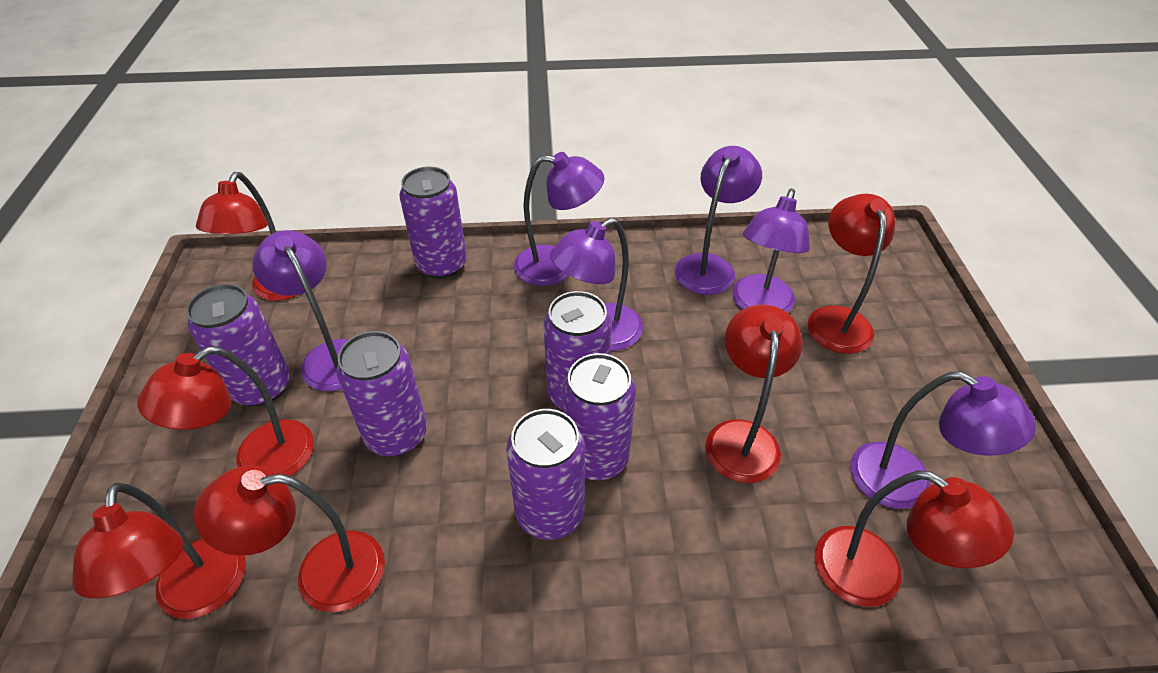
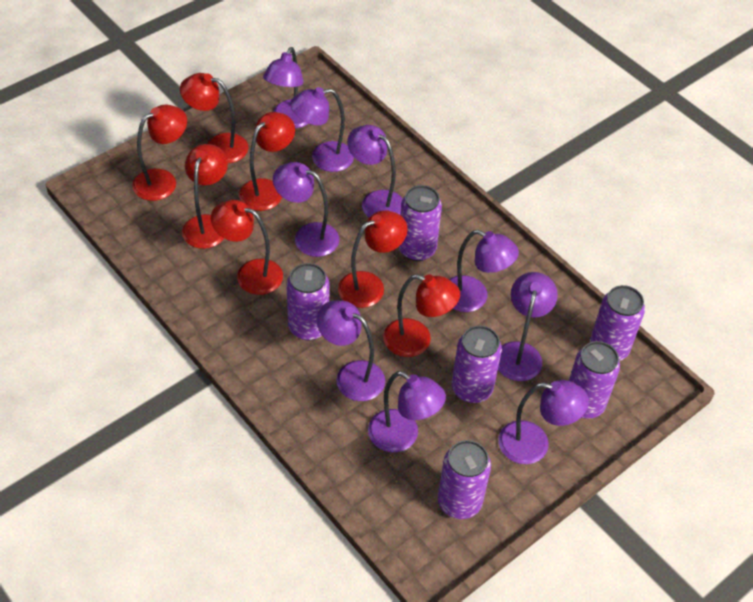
purple lamp: [252,230,349,391] [514,152,605,286] [550,218,643,351] [675,146,762,295] [732,188,810,313] [850,372,1036,509] = 6 -> [263,47,308,128] [273,162,339,257] [290,87,354,172] [316,300,385,401] [347,125,403,218] [368,371,446,452] [449,230,519,312] [498,272,558,381] [498,380,589,464] = 9

